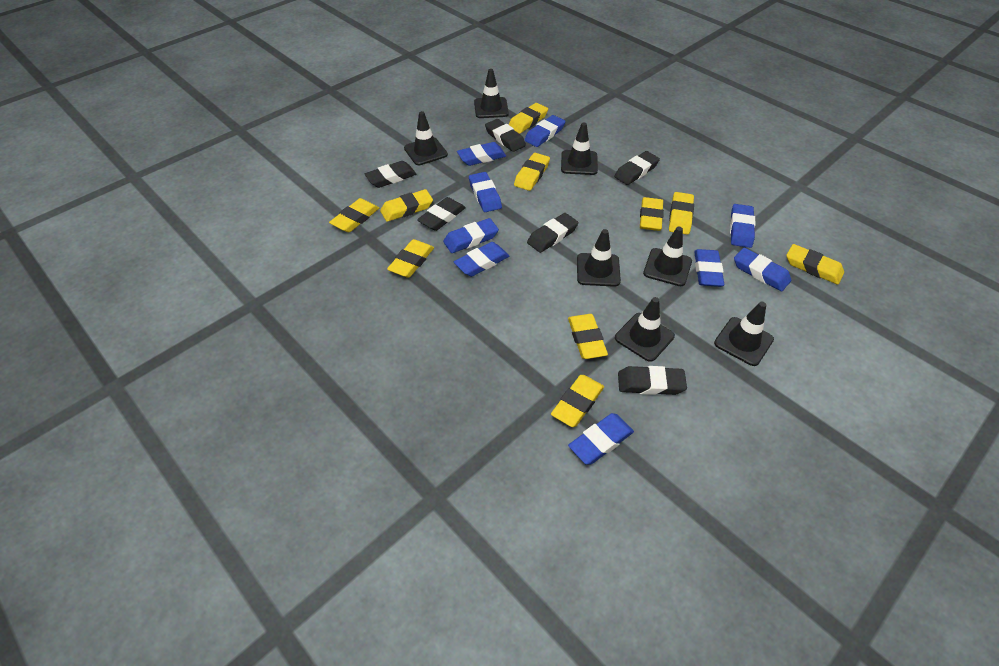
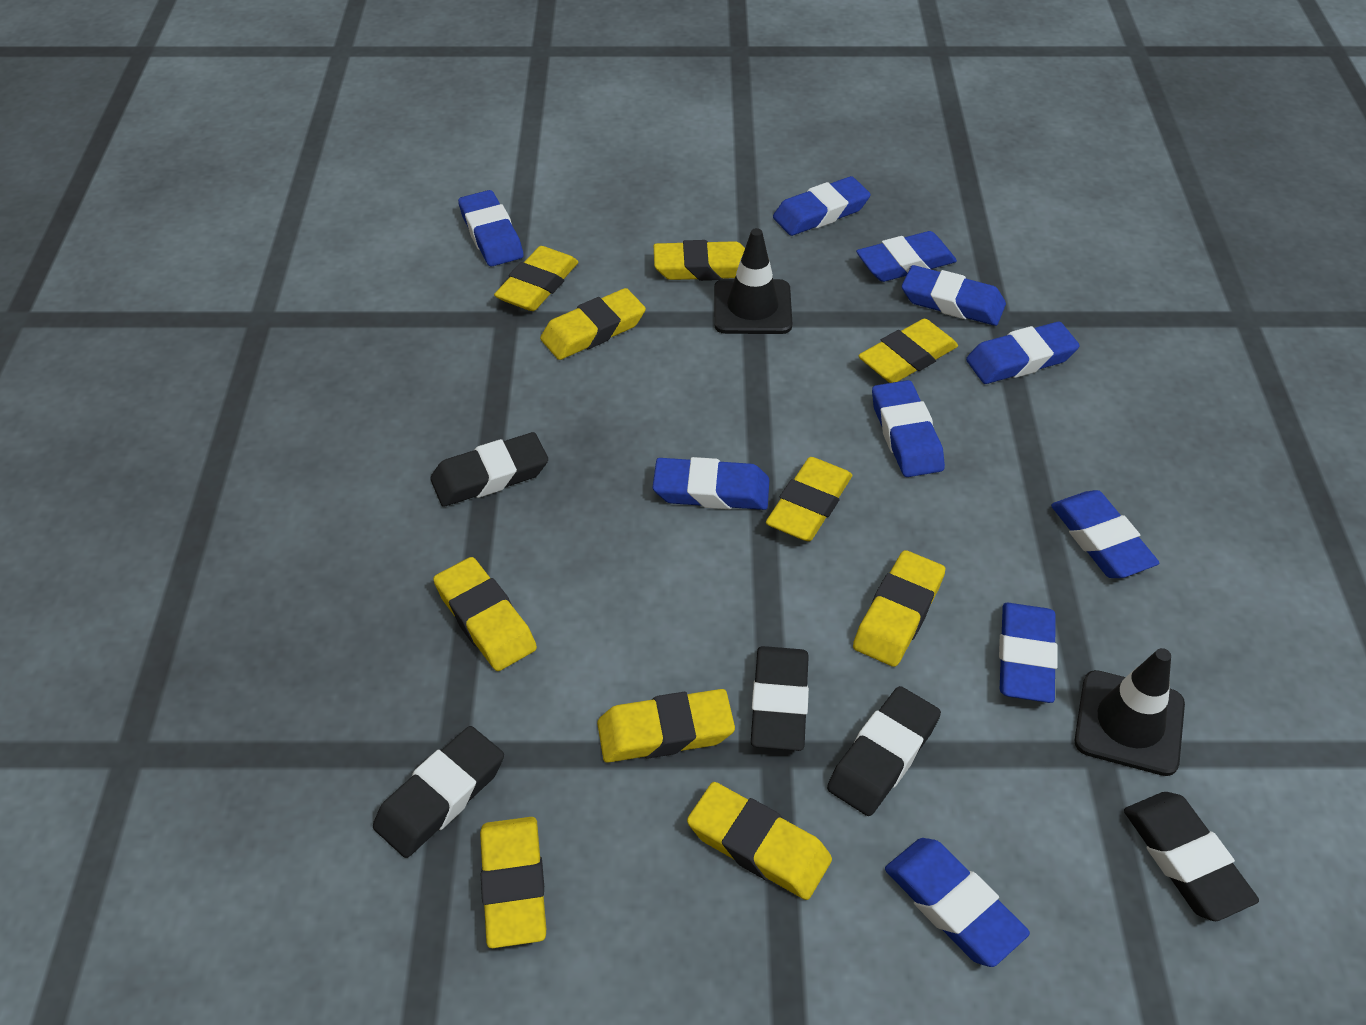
black eraser: [365,161,417,188] [417,197,466,231] [485,119,526,152] [527,213,578,253] [614,151,660,185] [618,366,687,395] = 6 -> [373,726,504,858] [430,432,548,507] [751,646,809,751] [827,686,941,816] [1124,792,1259,921] = 5
black traffic cone: [404,111,448,165] [474,69,509,118] [561,122,598,175] [577,229,621,287] [615,297,675,362] [643,227,692,286] [714,302,774,366] = 7 -> [714,228,792,334] [1075,648,1185,776] = 2
blue eraser: [443,218,499,253] [454,242,509,277] [457,142,506,166] [469,172,502,212] [524,115,565,147] [568,413,634,465] [694,249,724,287] [730,204,755,248] [734,248,791,291] = 9 -> [458,190,524,266] [653,457,769,510] [773,176,871,236] [856,231,957,282] [872,380,945,477] [885,838,1030,967] [902,265,1006,326] [966,322,1080,384] [999,603,1058,703] [1051,490,1159,578] = 10

